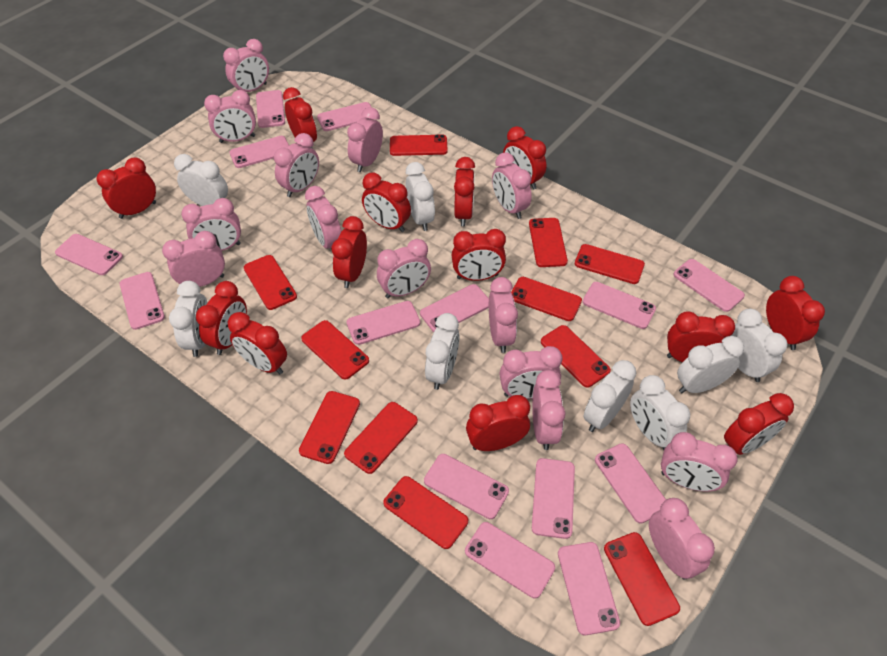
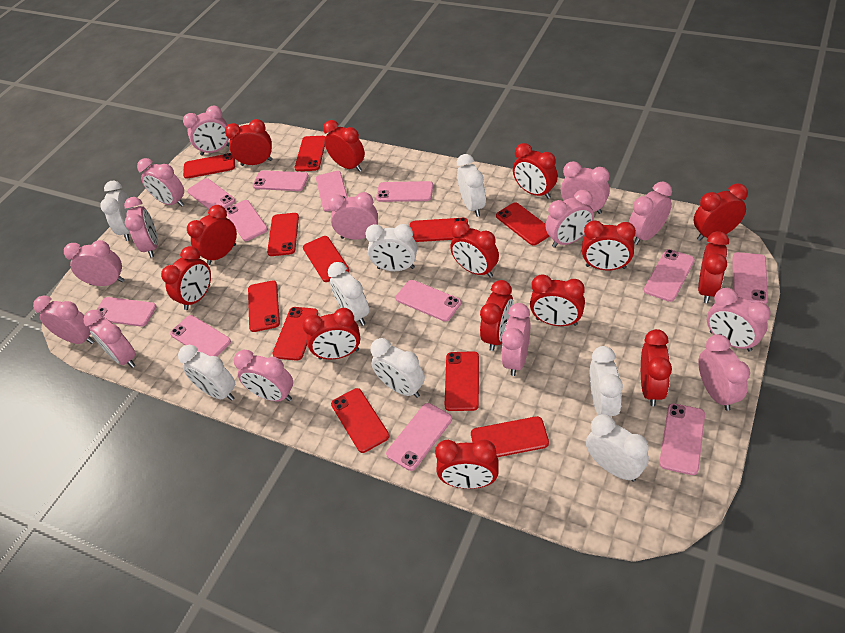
pink phone: [55,234,123,275] [120,272,165,330] [229,136,289,168] [256,90,285,128] [317,102,371,131] [346,301,420,345] [420,284,489,332] [424,454,509,519] [465,522,555,599] [532,458,575,539] [558,542,620,635] [583,282,656,329] [595,443,666,524] [674,259,745,312] = 14 -> [96,297,156,327] [170,315,231,357] [187,178,235,209] [226,200,268,241] [253,170,309,191] [316,171,347,211] [376,181,433,202] [386,403,452,471] [395,280,461,321] [644,249,695,302] [659,403,705,475] [733,252,768,304] = 12
red clock: [96,158,156,219] [196,281,247,355] [228,312,287,374] [283,87,317,148] [331,216,367,288] [362,173,411,232] [452,229,506,281] [454,157,475,226] [466,395,530,451] [503,126,546,190] [667,311,735,362] [724,393,794,455] [766,276,825,350] = 13 -> [161,246,211,310] [187,205,237,265] [225,119,273,166] [302,308,360,359] [323,120,365,172] [435,439,499,489] [450,221,499,278] [480,280,514,351] [513,143,558,199] [530,274,585,326] [582,220,636,270] [641,329,672,406] [693,183,748,241] [698,231,729,303] = 14

